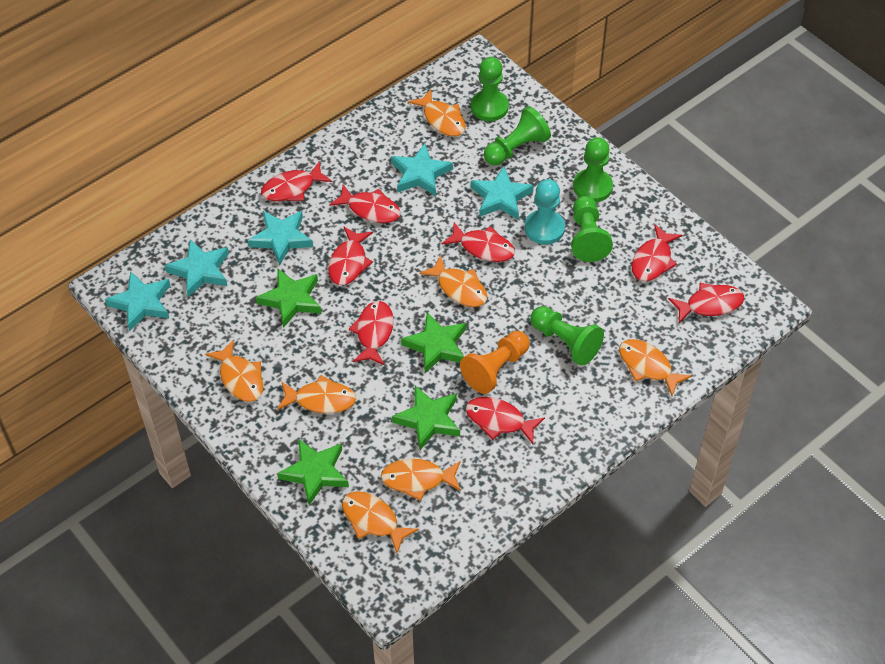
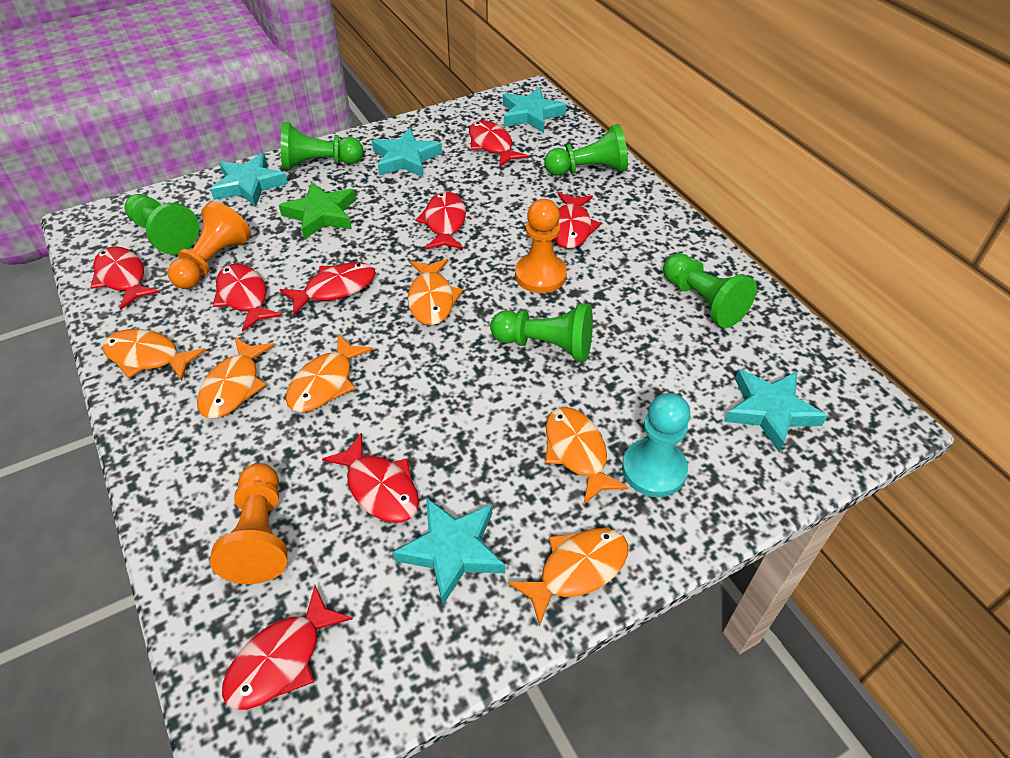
green star: [256,269,321,328] [277,439,349,505] [392,385,460,450] [401,312,466,373] = 4 -> [279,182,356,239] = 1
orange fish: [205,339,263,402] [277,375,356,414] [342,491,419,553] [381,459,461,501] [408,89,466,136] [420,255,487,307] [619,339,692,396] = 7 -> [103,329,206,381] [197,337,275,418] [286,334,374,412] [408,259,463,325] [508,528,628,627] [545,407,629,504] = 6
orange pawn: [460,331,530,394] = 1 -> [168,201,251,289] [210,463,288,584] [515,199,567,293] = 3

